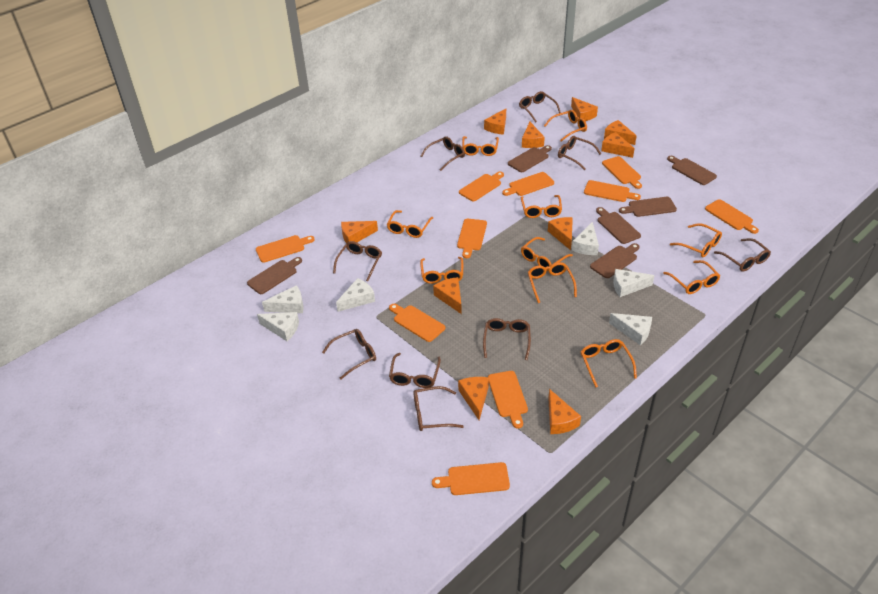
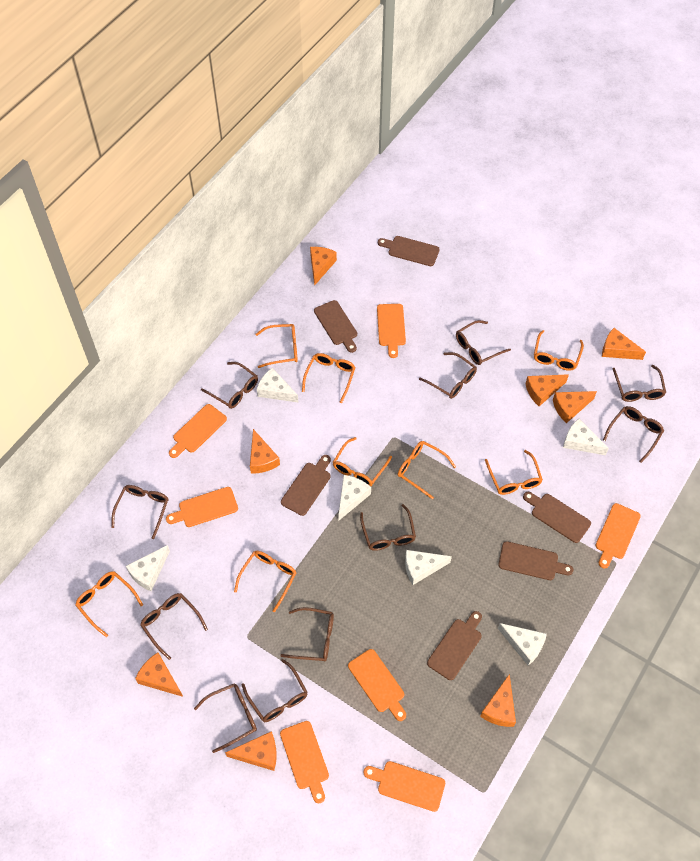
brown glasses: [322,329,376,379] [333,241,382,281] [389,353,441,388] [413,386,464,431] [421,136,465,171] [483,318,531,360] [519,91,561,123] [558,136,601,170] [714,238,771,272] = 9 -> [111,485,169,539] [140,593,208,660] [194,683,257,753] [201,362,258,409] [242,659,308,722] [280,607,334,662] [360,504,416,551] [419,352,477,399] [456,320,511,365] [603,406,664,463] [613,365,666,402] = 11
orange cheese: [341,221,378,244] [433,277,462,314] [458,377,489,420] [484,109,506,135] [522,122,545,148] [548,217,573,250] [548,389,581,434] [571,97,598,121] [601,132,635,158] [604,120,637,145] = 10 -> [135,652,183,697] [225,731,277,771] [250,429,280,474] [310,247,337,286] [480,674,516,727] [526,374,569,406] [553,391,597,423] [602,328,646,360] = 8
orange cutting board: [256,235,315,263] [389,304,445,342] [432,462,510,495] [457,219,487,258] [459,172,504,201] [488,371,528,428] [502,172,554,196] [584,180,641,202] [602,156,642,189] [705,199,759,234] = 10 -> [166,487,238,527] [169,404,227,458] [280,721,329,803] [348,649,406,721] [364,761,445,812] [377,304,406,358] [595,503,641,569] = 7
orange glasses: [387,210,433,238] [420,257,463,284] [462,136,499,156] [521,195,562,218] [521,237,573,271] [528,262,577,303] [544,110,587,141] [581,339,637,388] [663,260,720,294] [670,223,722,257] = 10 -> [75,571,143,637] [234,551,297,612] [256,324,298,368] [302,353,356,403] [333,437,392,486] [397,441,456,500] [485,450,543,495] [534,330,584,371] = 8

